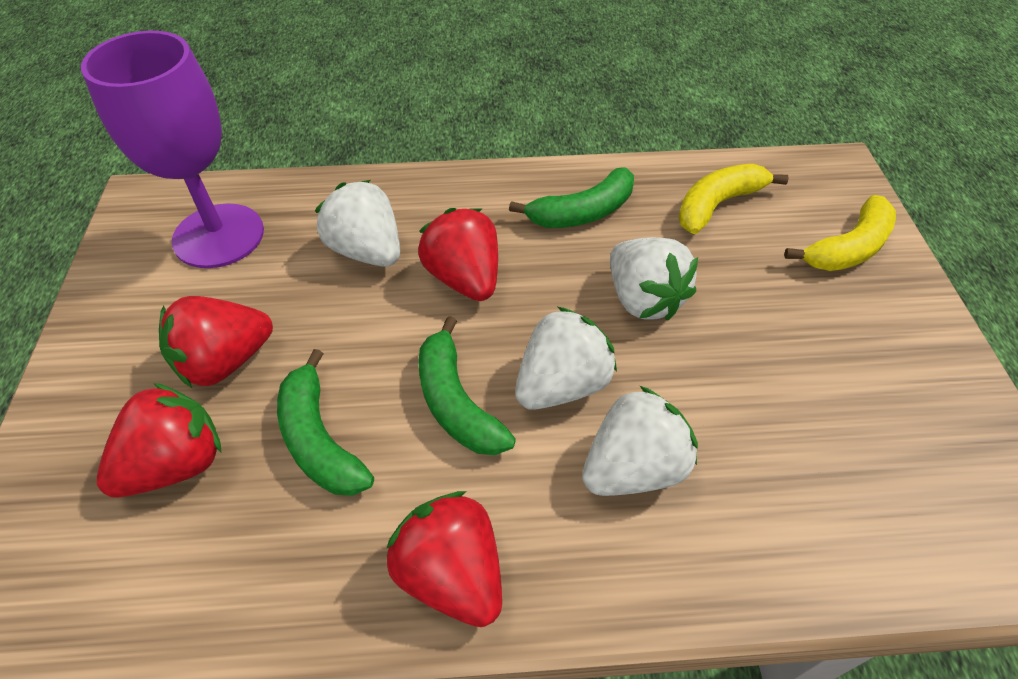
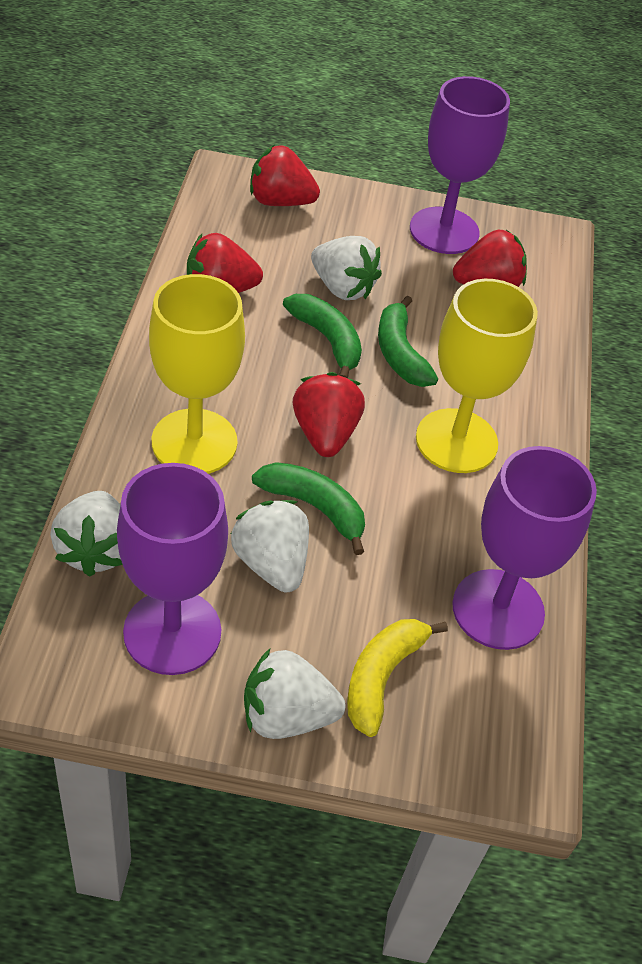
purple goblet: [81,31,264,268] = 1 -> [117,463,228,675] [410,76,510,254] [452,446,597,650] = 3
yellow banana: [678,164,789,234] [784,195,896,271] = 2 -> [347,619,448,737] = 1
yellow goblet: none = 0 -> [149,274,245,474] [416,279,538,473] = 2

